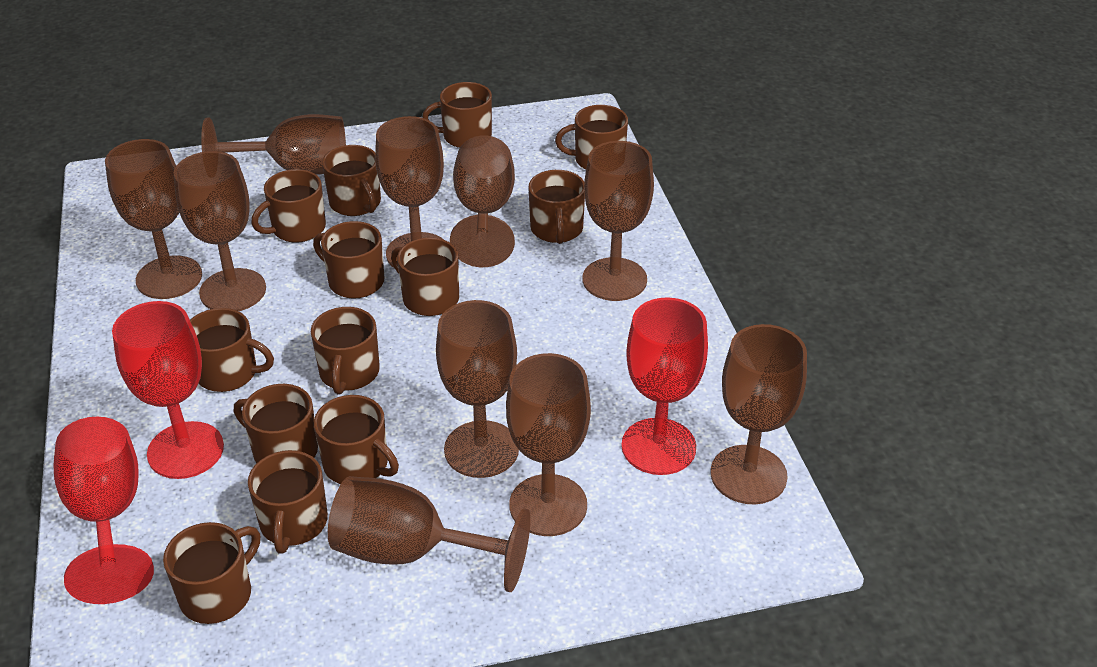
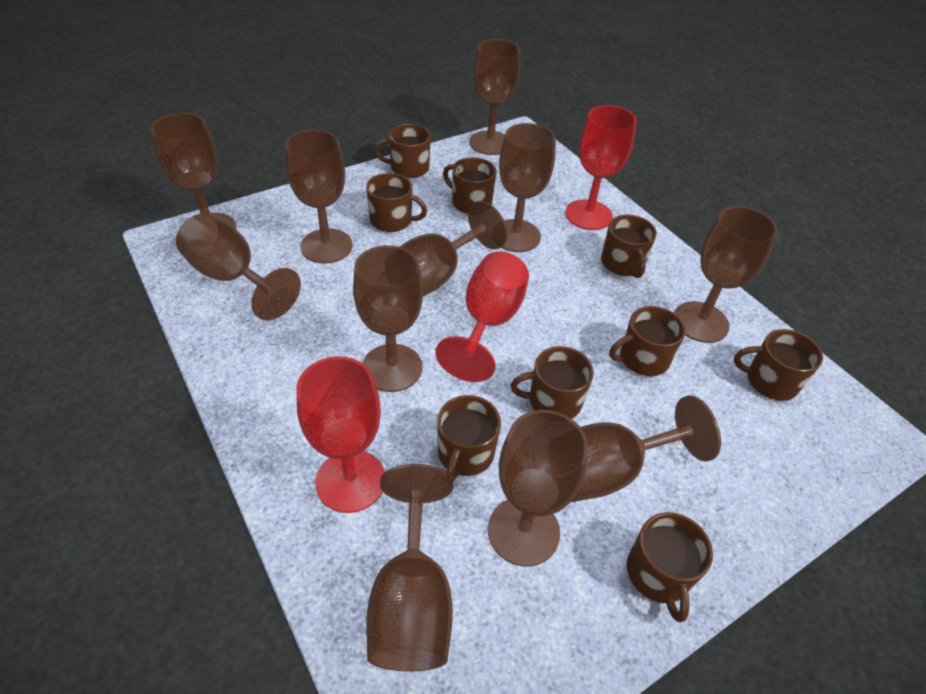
brown goblet: [105,139,202,299] [174,151,266,311] [201,114,346,175] [328,476,530,592] [375,116,444,268] [436,300,519,478] [450,135,515,267] [506,353,591,536] [582,141,654,301] [711,324,807,505] = 10 -> [150,113,237,229] [176,213,301,320] [285,130,353,263] [353,245,423,392] [366,464,454,671] [400,201,507,296] [469,39,520,155] [488,410,588,567] [499,123,556,252] [571,396,721,502] [674,206,778,343] = 11
brown mug: [163,522,260,624] [190,308,274,392] [234,384,318,463] [248,450,328,554] [251,169,326,243] [311,307,380,394] [313,221,384,299] [314,395,399,484] [322,145,381,216] [391,237,459,316] [422,82,492,148] [528,170,585,244] [555,105,628,170] = 13 -> [366,173,427,232] [374,124,431,178] [437,395,501,482] [443,157,496,214] [511,346,594,419] [601,215,657,278] [609,306,686,376] [627,512,713,622] [734,329,823,401] = 9

